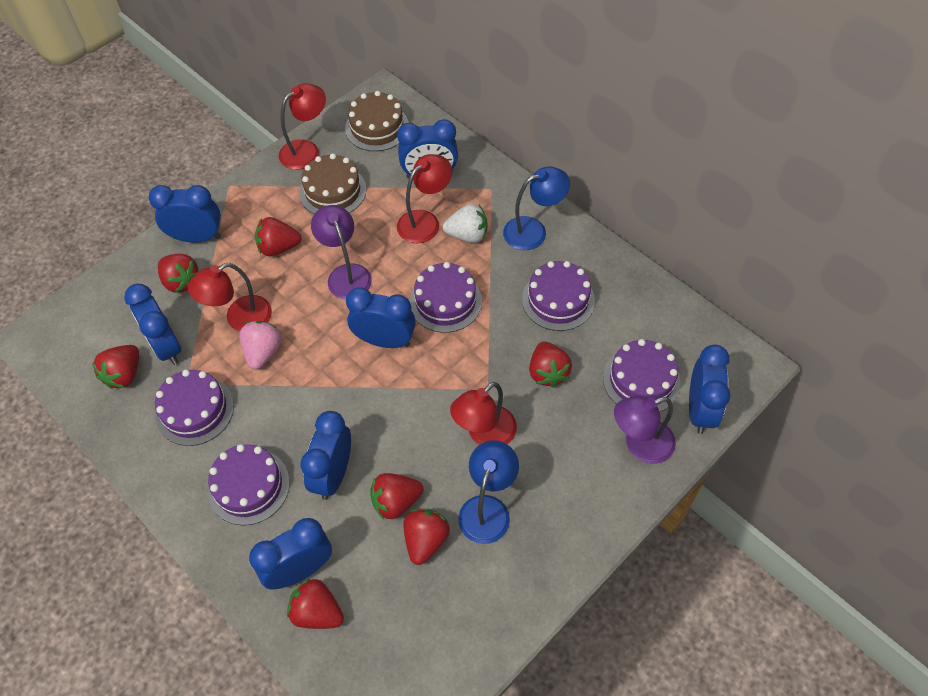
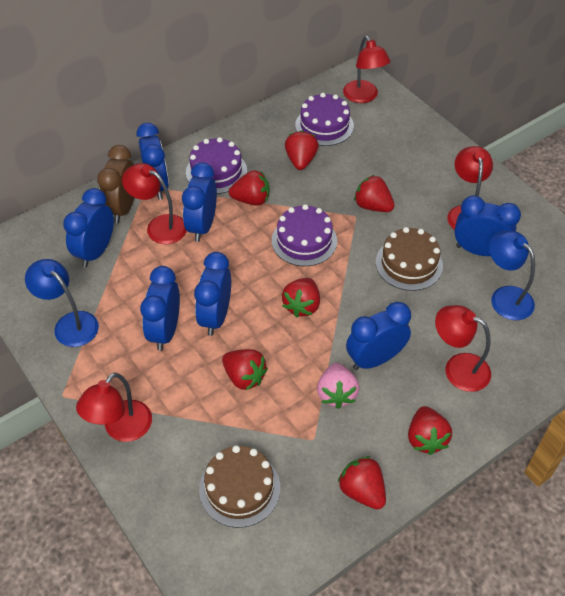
brown clock: none = 0 -> [97,145,134,223] = 1
purple cake: [155,370,234,446] [208,444,290,526] [410,262,482,333] [522,261,595,331] [603,339,681,412] = 5 -> [186,137,247,194] [272,204,337,266] [295,93,354,146] = 3
purple lamp: [311,205,372,300] [614,396,676,464] = 2 -> none = 0
red lamp: [188,263,272,332] [279,83,326,170] [397,154,452,243] [450,382,517,445] = 4 -> [76,373,152,442] [122,163,187,244] [343,36,390,103] [435,305,491,392] [447,146,493,230] = 5
white strawberry: [443,204,487,243] = 1 -> none = 0

